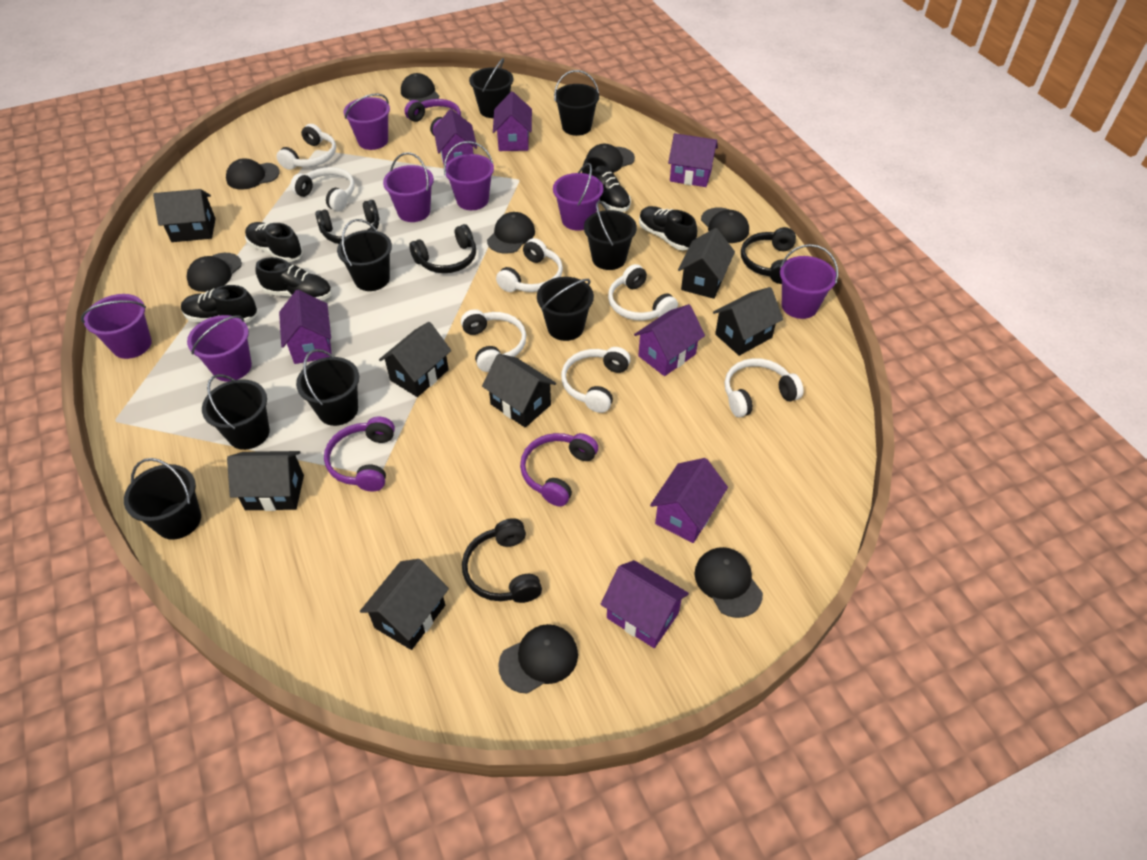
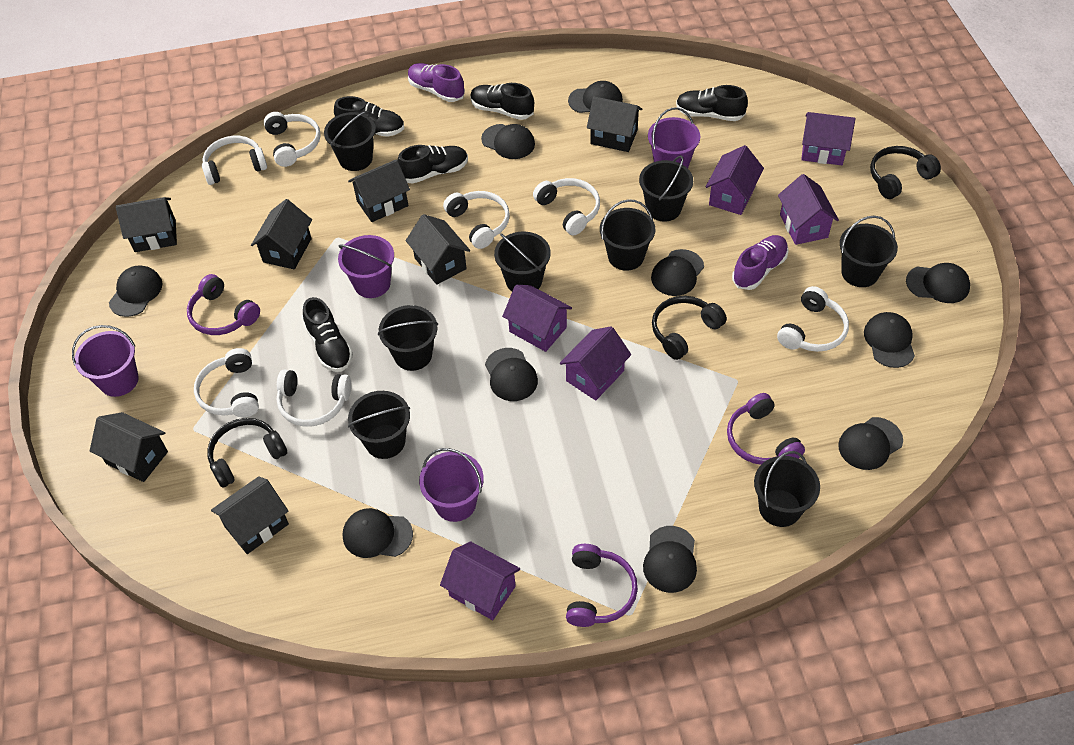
black cap: [187,253,242,292] [226,158,280,190] [401,73,439,102] [487,212,535,254] [498,624,578,694] [586,144,635,173] [694,547,763,618] [701,207,749,243] = 8 -> [109,266,163,317] [343,508,413,558] [481,124,535,159] [485,348,538,401] [568,81,623,113] [643,526,697,593] [651,249,704,296] [838,417,903,470] [864,312,915,368] [906,263,970,303] = 10
black headphones: [315,200,379,244] [409,224,476,273] [462,518,542,603] [741,227,796,284] = 4 -> [207,418,287,488] [652,296,727,360] [870,146,941,199] = 3
purple bucket: [81,294,152,359] [187,315,252,381] [343,94,390,150] [383,152,434,222] [444,141,494,210] [553,163,603,231] [780,244,838,319] = 7 -> [72,325,139,397] [338,235,394,298] [419,448,484,522] [648,107,700,168] = 4
purple house: [279,290,332,364] [433,109,477,164] [493,91,532,151] [601,560,689,648] [634,304,705,376] [650,458,728,543] [668,133,718,187] = 7 -> [440,541,520,620] [502,285,572,352] [560,326,631,400] [706,145,764,215] [778,174,839,245] [801,112,855,165] = 6
purple shoe: none = 0 -> [408,63,465,102] [732,235,789,290] = 2

